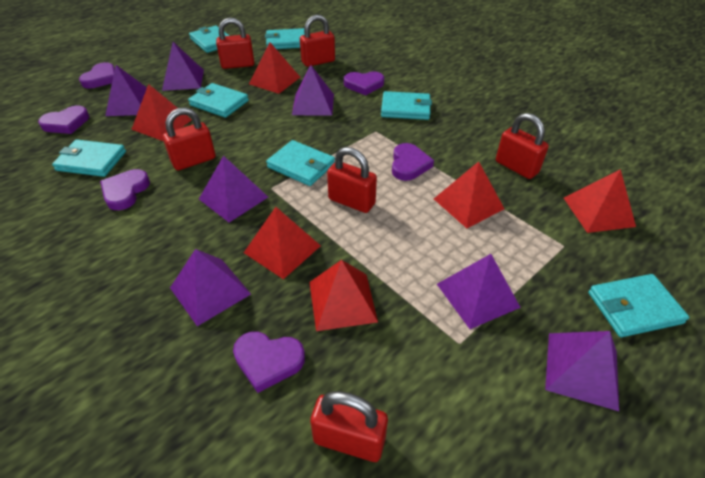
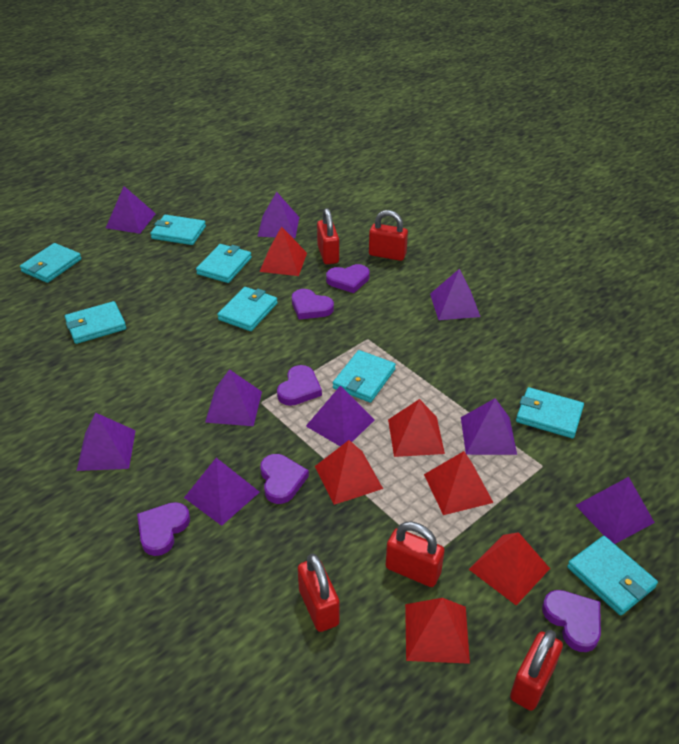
purple pyramid: [105,65,147,116] [162,42,204,91] [170,249,251,326] [199,156,268,222] [292,65,334,116] [437,254,521,329] [545,331,619,411] = 7 -> [77,413,136,471] [106,186,156,234] [184,458,260,526] [205,369,262,426] [257,192,299,238] [306,386,374,446] [430,269,481,320] [461,398,517,455] [575,477,655,544] = 9
red padlock: [163,107,216,170] [216,17,254,69] [300,15,335,67] [310,391,388,462] [327,147,377,213] [496,113,549,179] = 6 -> [298,554,340,632] [317,208,339,264] [369,210,408,261] [386,522,445,587] [510,630,563,711] = 5
turquoise wallet: [52,139,126,177] [188,83,249,118] [189,26,229,53] [265,28,304,49] [266,140,335,186] [381,91,432,120] [588,274,689,337] = 7 -> [20,243,82,283] [65,301,126,344] [150,215,206,245] [196,244,252,283] [217,287,278,331] [333,350,396,403] [516,387,584,438] [567,536,658,616] = 8

